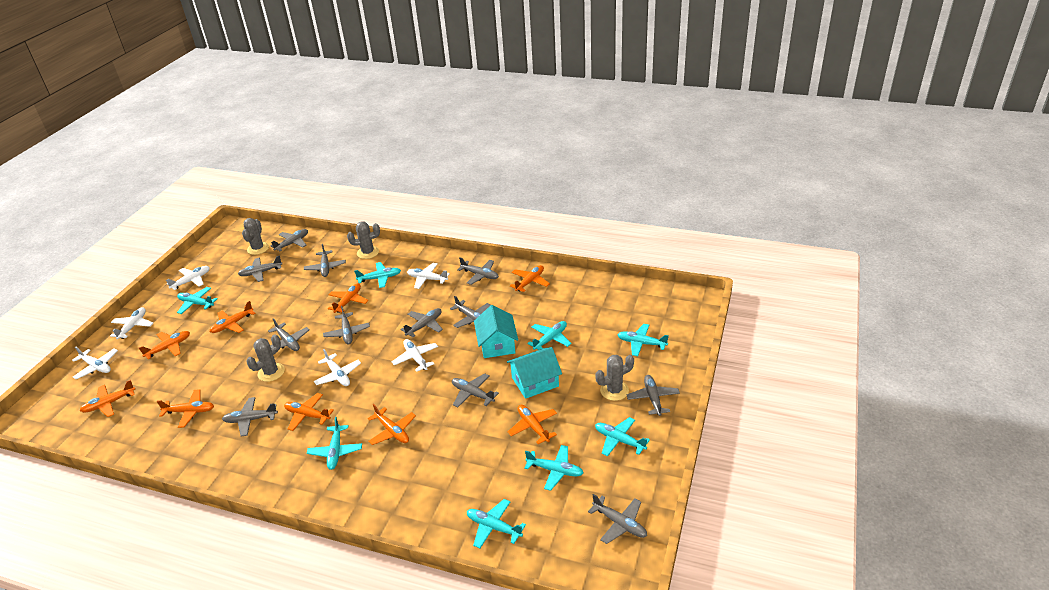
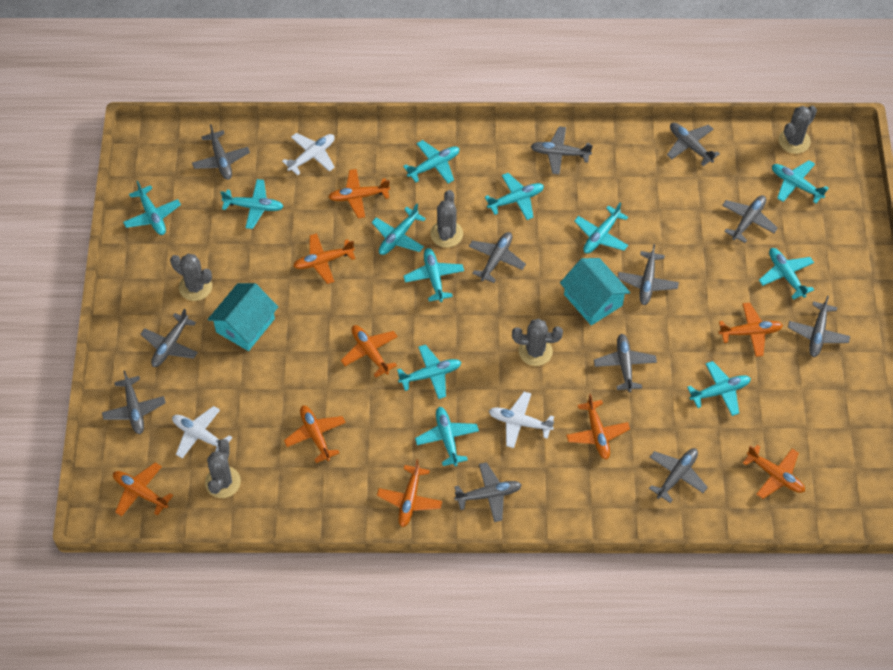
grey cactus: [242,218,269,255] [247,335,285,382] [347,221,380,259] [595,355,634,401] = 4 -> [170,254,212,301] [205,439,241,498] [430,190,463,247] [512,318,563,366] [779,106,817,154] = 5
turquoise plane: [177,287,217,314] [307,417,362,470] [354,262,401,288] [467,499,526,549] [524,445,584,491] [527,321,572,350] [595,417,650,456] [617,324,669,356] = 8 -> [123,181,181,235] [220,179,284,229] [372,204,426,255] [397,345,461,399] [403,140,459,184] [403,248,464,302] [415,407,479,466] [485,173,544,220] [574,202,628,254] [687,361,751,416] [759,248,814,300] [772,160,829,203] = 12
white plane: [72,346,118,379] [110,307,153,339] [166,266,210,290] [314,349,361,386] [392,339,438,372] [407,263,450,289] = 6 -> [172,406,233,458] [282,133,335,176] [489,392,554,448] = 3

